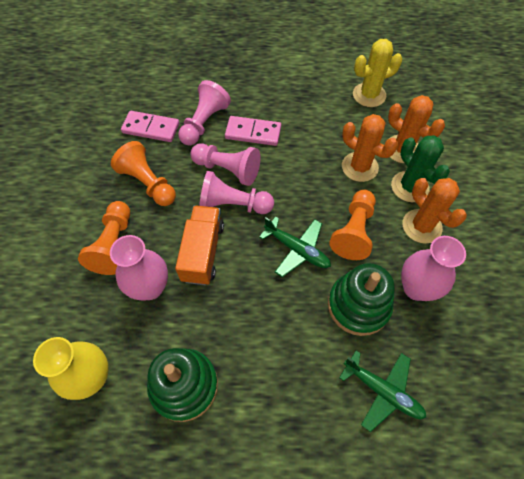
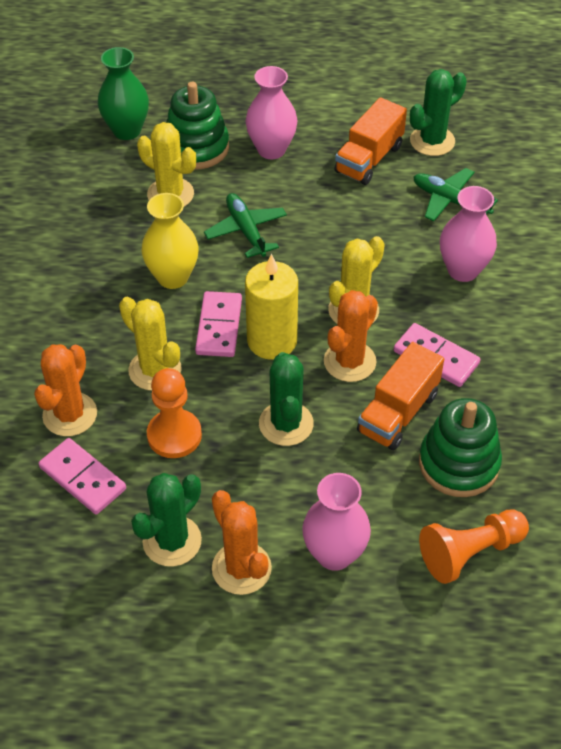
green cactus: [391,135,450,202] = 1 -> [131,473,202,567] [259,352,314,446] [410,69,467,156] = 3
green vase: none = 0 -> [98,47,149,140] = 1
orange pawn: [78,201,130,275] [111,141,176,206] [329,190,376,260] = 3 -> [147,368,202,458] [419,510,529,584] = 2
orange truck: [175,205,224,285] = 1 -> [334,97,407,185] [357,342,444,450] = 2
pink domino: [121,111,179,142] [225,116,281,146] = 2 -> [39,438,126,515] [195,291,242,357] [394,323,481,387] = 3
pink pawn: [178,80,231,146] [191,143,260,186] [199,171,274,214] = 3 -> none = 0
pink vase: [110,235,168,301] [401,236,466,301] = 2 -> [246,66,298,159] [302,473,371,571] [440,186,497,282] = 3
yellow cactus: [353,39,402,107] = 1 -> [119,297,182,391] [137,122,196,207] [328,236,385,324] = 3
yellow candle: none = 0 -> [245,254,298,360] = 1

